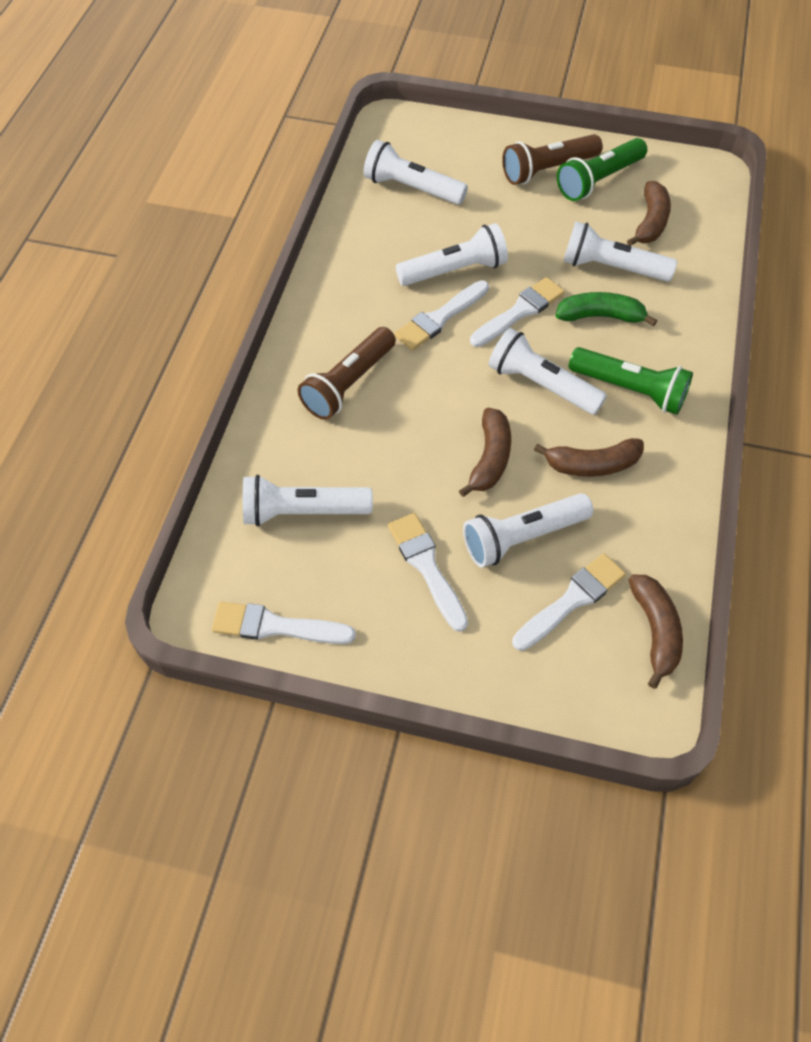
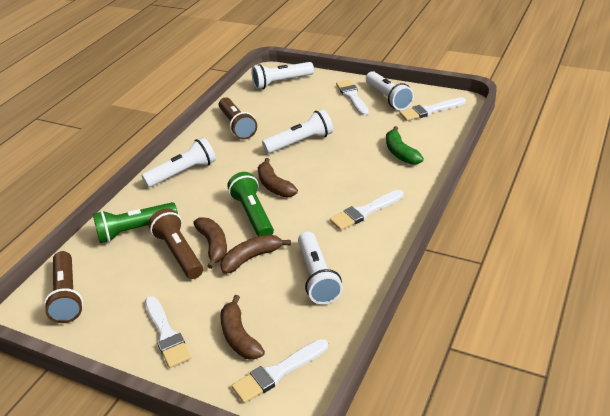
brown flashlight: [298,327,396,420] [502,134,603,185] = 2 -> [44,251,83,323] [148,208,203,279] [219,97,257,140] = 3
white flashlight: [243,475,373,526] [364,140,468,205] [396,223,508,286] [463,493,593,568] [489,328,607,415] [563,221,677,282] = 6 -> [141,137,216,187] [252,62,314,89] [262,109,333,154] [298,232,343,304] [366,71,414,110] = 5

